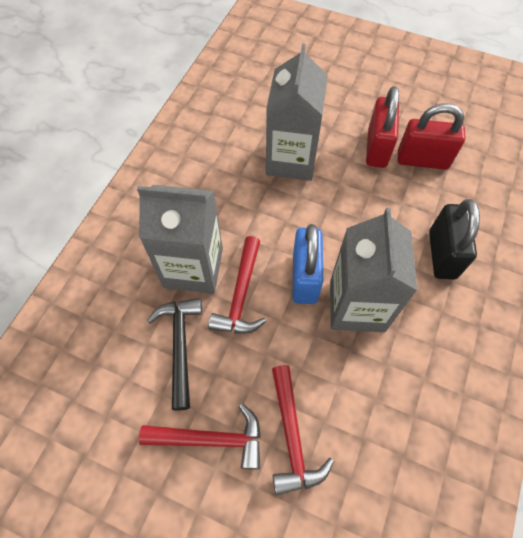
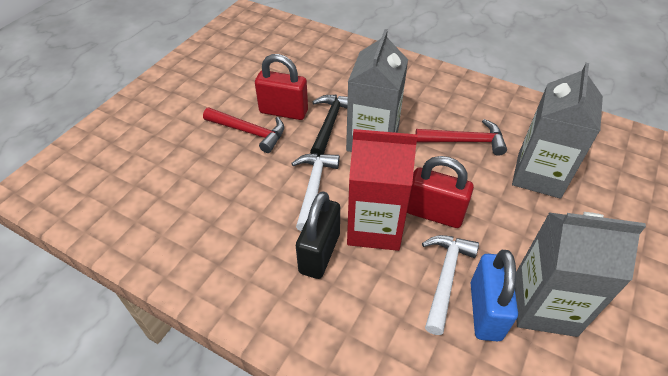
red carton: none = 0 -> [347,129,418,251] = 1
red hammer: [139,404,261,470] [208,236,266,334] [272,365,334,495] = 3 -> [203,108,284,153] [415,119,507,156] = 2
white hammer: none = 0 -> [291,153,340,231] [422,235,479,335] = 2

